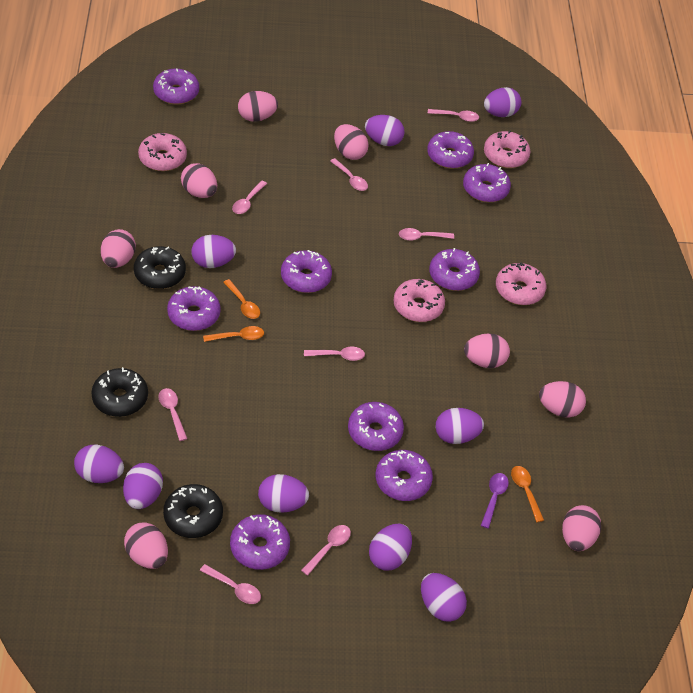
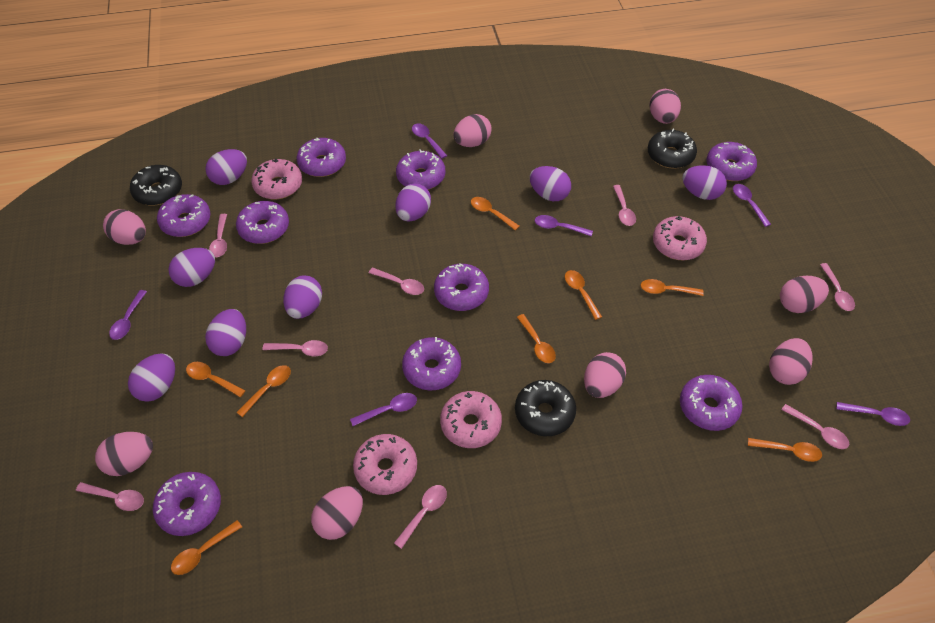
orange spoon: [203,326,264,342] [223,279,260,319] [511,466,544,522] = 3 -> [171,520,242,575] [186,362,246,397] [236,365,291,417] [471,197,520,231] [517,314,556,363] [565,270,602,320] [641,279,704,296] [748,438,822,462] = 8
purple egg: [74,445,124,483] [123,463,163,509] [191,235,236,268] [258,474,309,513] [365,115,405,146] [369,524,412,571] [421,573,467,622] [436,408,484,444] [484,87,521,117] = 9 -> [128,353,175,402] [168,248,215,287] [205,149,247,185] [205,309,246,356] [283,276,322,319] [395,183,431,221] [530,166,571,201] [682,165,727,200] = 8
purple spoon: [481,473,509,529] = 1 -> [109,290,147,340] [350,393,417,426] [412,123,447,159] [535,215,593,236] [733,184,771,227] [836,402,910,426] = 6

